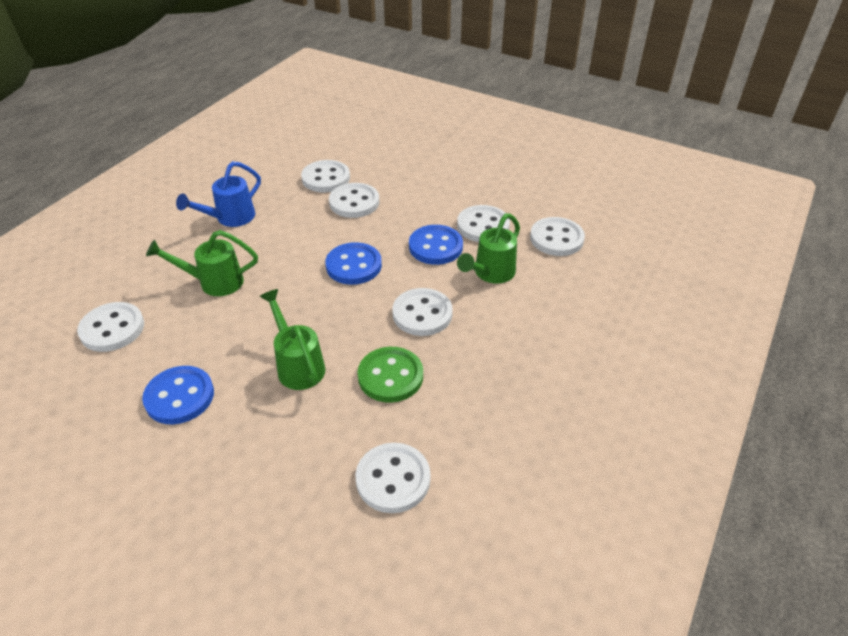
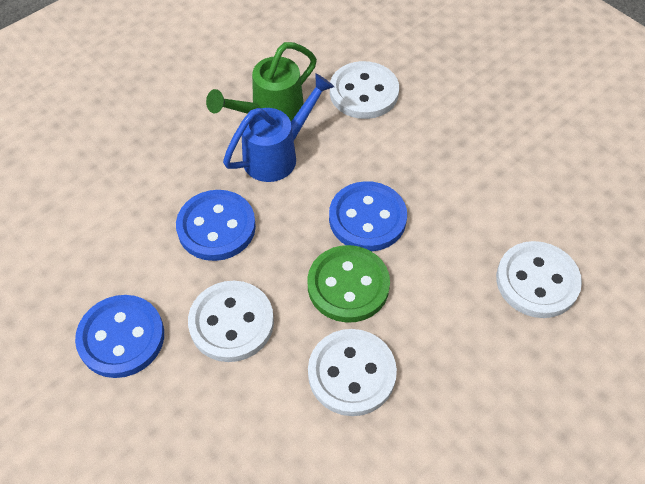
green watering can: [146,230,258,296] [260,289,325,390] [457,213,520,284] = 3 -> [206,42,317,121] = 1
white button: [77,302,144,352] [301,160,350,193] [329,183,379,218] [356,443,431,513] [392,288,453,336] [457,205,510,242] [530,217,585,256] = 7 -> [188,281,274,362] [308,329,397,416] [330,61,399,119] [496,241,582,318] = 4

